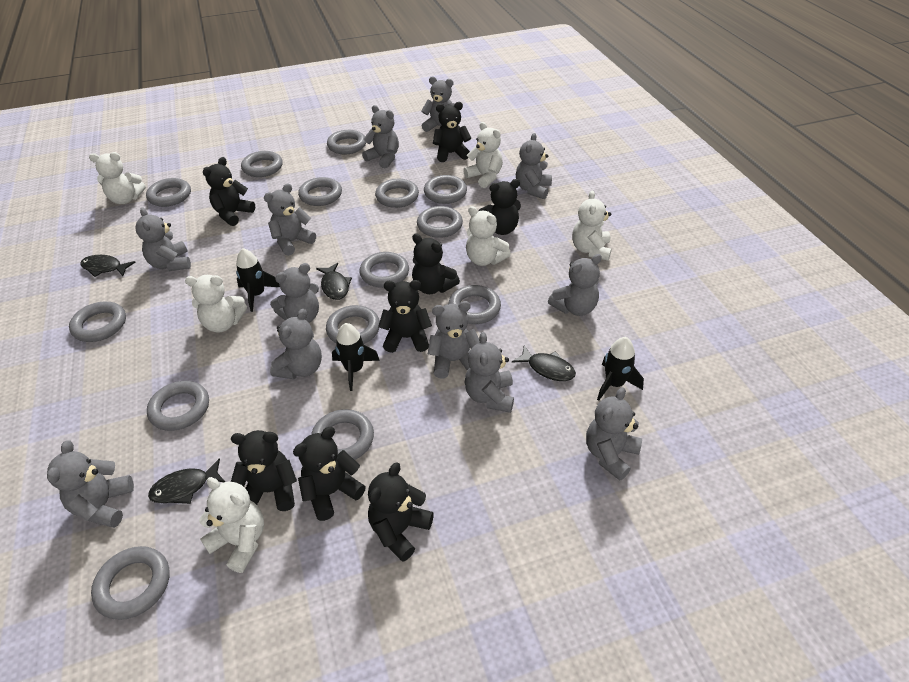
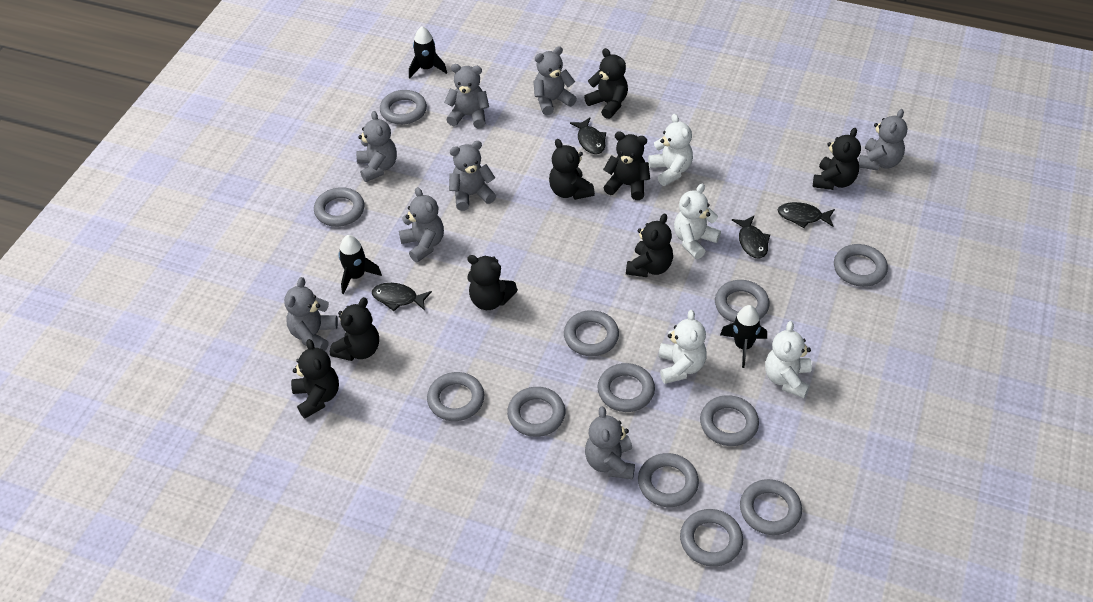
grey ring: [69,301,126,342] [91,546,169,620] [146,178,191,207] [147,381,209,431] [241,151,283,177] [298,177,342,206] [312,409,374,460] [326,305,380,344] [327,130,366,154] [360,252,409,288] [375,179,419,208] [417,206,463,238] [424,175,467,204] [448,285,501,324] = 14 -> [314,187,364,227] [380,90,427,125] [427,372,484,421] [507,387,565,437] [564,310,619,356] [598,363,655,412] [638,453,699,507] [680,509,743,567] [700,395,759,446] [715,280,770,323] [740,479,802,535] [834,244,888,287] = 12
grey teddy bear: [47,440,134,528] [135,207,191,271] [264,183,316,256] [270,263,319,323] [270,309,322,379] [362,105,399,169] [421,77,454,132] [428,301,480,379] [465,332,514,413] [516,133,552,199] [548,254,602,316] [586,387,642,480] = 12 -> [284,277,338,351] [356,111,397,182] [399,187,444,262] [444,64,489,129] [449,141,496,211] [534,46,577,115] [585,406,635,479] [859,109,907,170] = 8
white teddy bear: [89,152,146,204] [185,275,247,333] [199,477,264,573] [463,122,503,188] [466,206,511,266] [572,190,611,261] = 6 -> [648,114,693,186] [659,310,707,384] [674,184,721,259] [765,321,812,398] = 4

